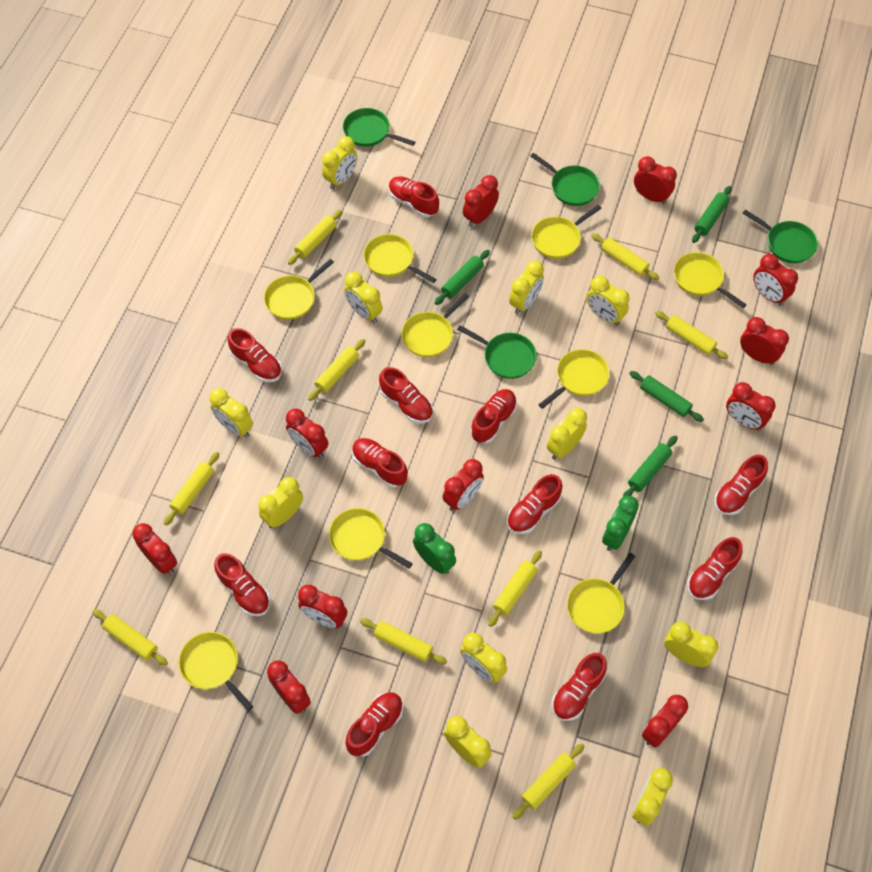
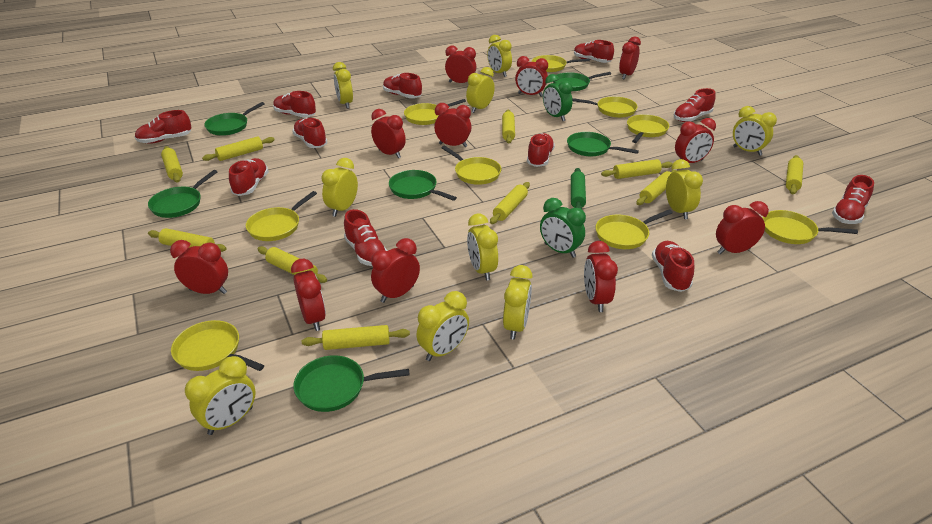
green pan: [343,108,415,147] [457,325,537,379] [530,153,600,206] [742,209,818,263] = 4 -> [148,170,217,218] [204,102,265,136] [293,355,409,412] [389,170,457,201] [554,72,611,91] [567,132,639,156] = 6
green rolling pin: [435,250,490,305] [623,435,678,497] [629,371,704,422] [692,186,732,243] = 4 -> [571,168,586,209] = 1
yellow clock: [209,388,253,438] [258,477,303,528] [322,136,358,189] [344,272,383,323] [444,716,492,768] [460,633,507,683] [509,261,544,314] [547,408,587,460] [587,276,630,325] [632,768,673,826] [665,622,718,667] = 11 -> [185,356,256,435] [321,158,358,217] [333,62,353,109] [417,291,469,361] [466,67,495,113] [467,214,498,281] [487,35,512,77] [503,265,533,339] [666,159,703,219] [733,106,777,156] = 10
yellow rolling pin: [93,609,168,666] [164,452,219,526] [288,210,343,265] [308,339,365,401] [360,618,447,665] [488,550,542,627] [512,743,584,820] [591,233,659,280] [655,311,728,360] = 9 -> [148,228,227,252] [161,146,183,183] [202,137,275,161] [257,246,327,283] [302,325,410,350] [490,182,530,224] [502,110,515,143] [601,159,673,179] [636,170,677,205] [786,155,803,194] = 10

